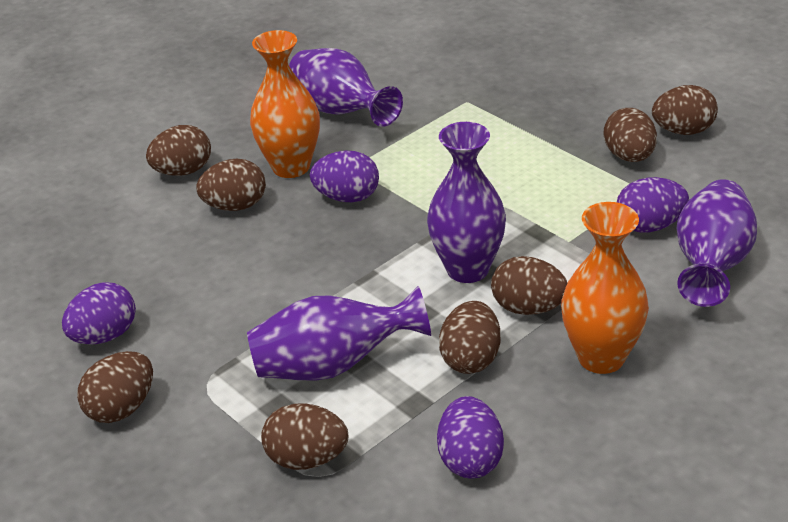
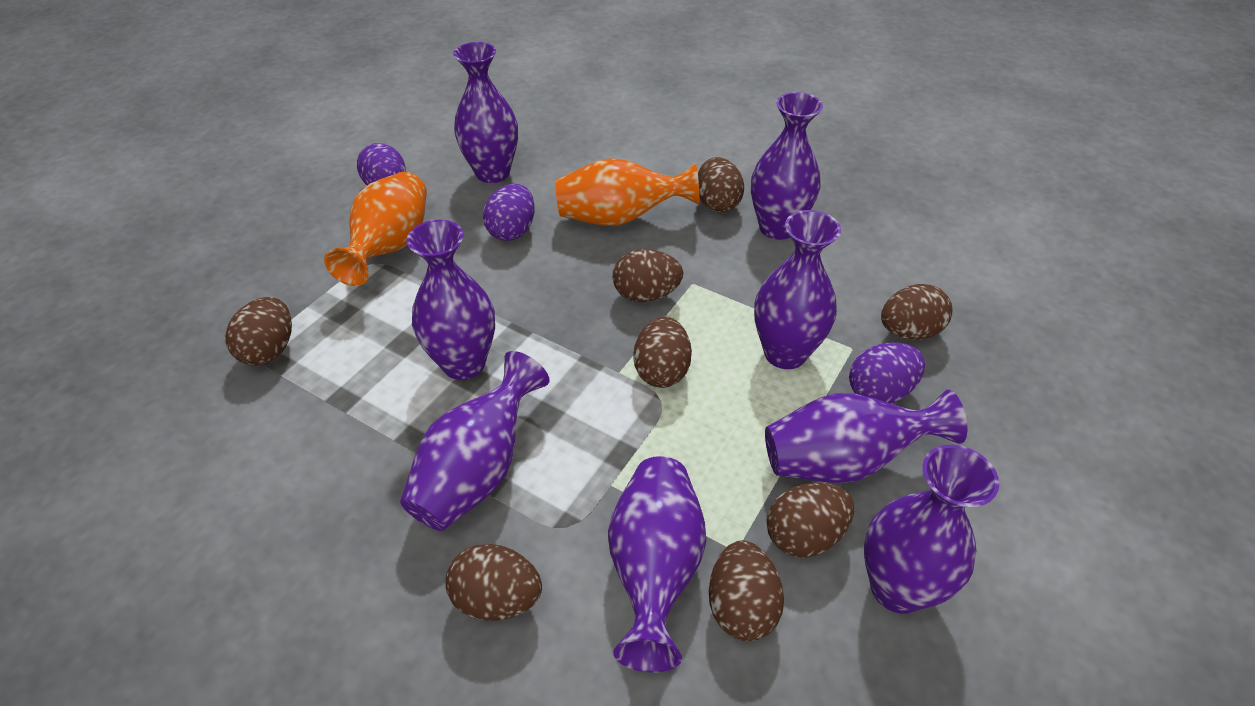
purple egg: [62,282,136,345] [310,150,379,202] [437,396,504,479] [617,177,689,233] = 4 -> [357,143,406,185] [483,184,535,241] [849,342,925,403] = 3
purple vase: [247,286,431,381] [289,48,403,127] [427,122,506,283] [677,179,757,307] = 4 -> [400,351,550,531] [406,220,495,380] [453,42,518,183] [608,456,706,672] [751,92,823,240] [754,210,841,369] [765,390,967,483] [864,445,999,614] = 8

